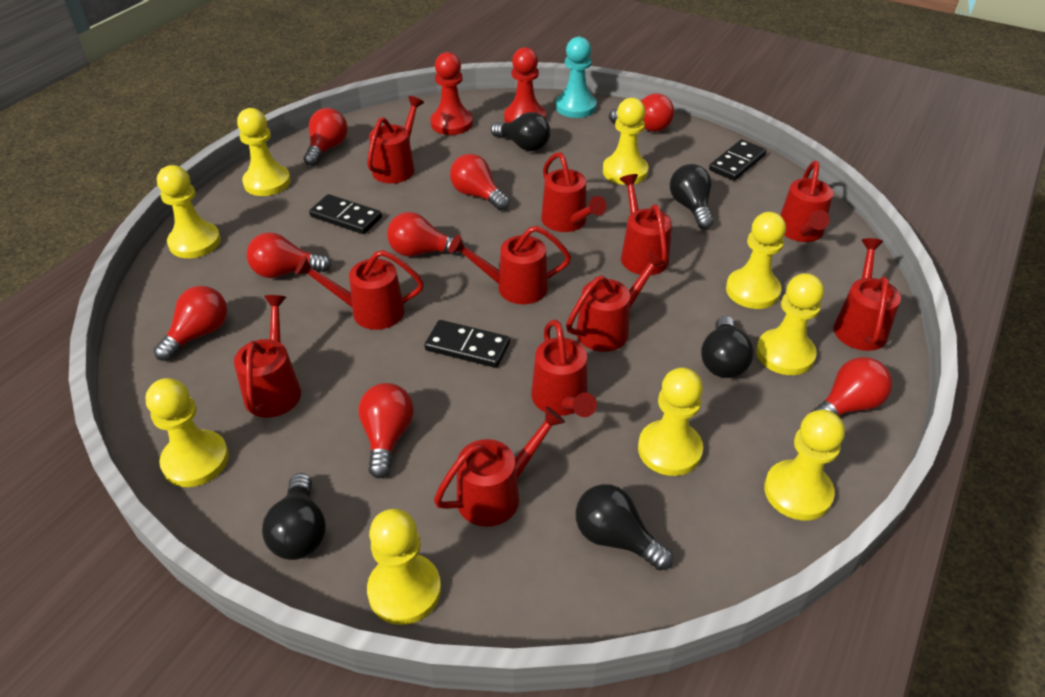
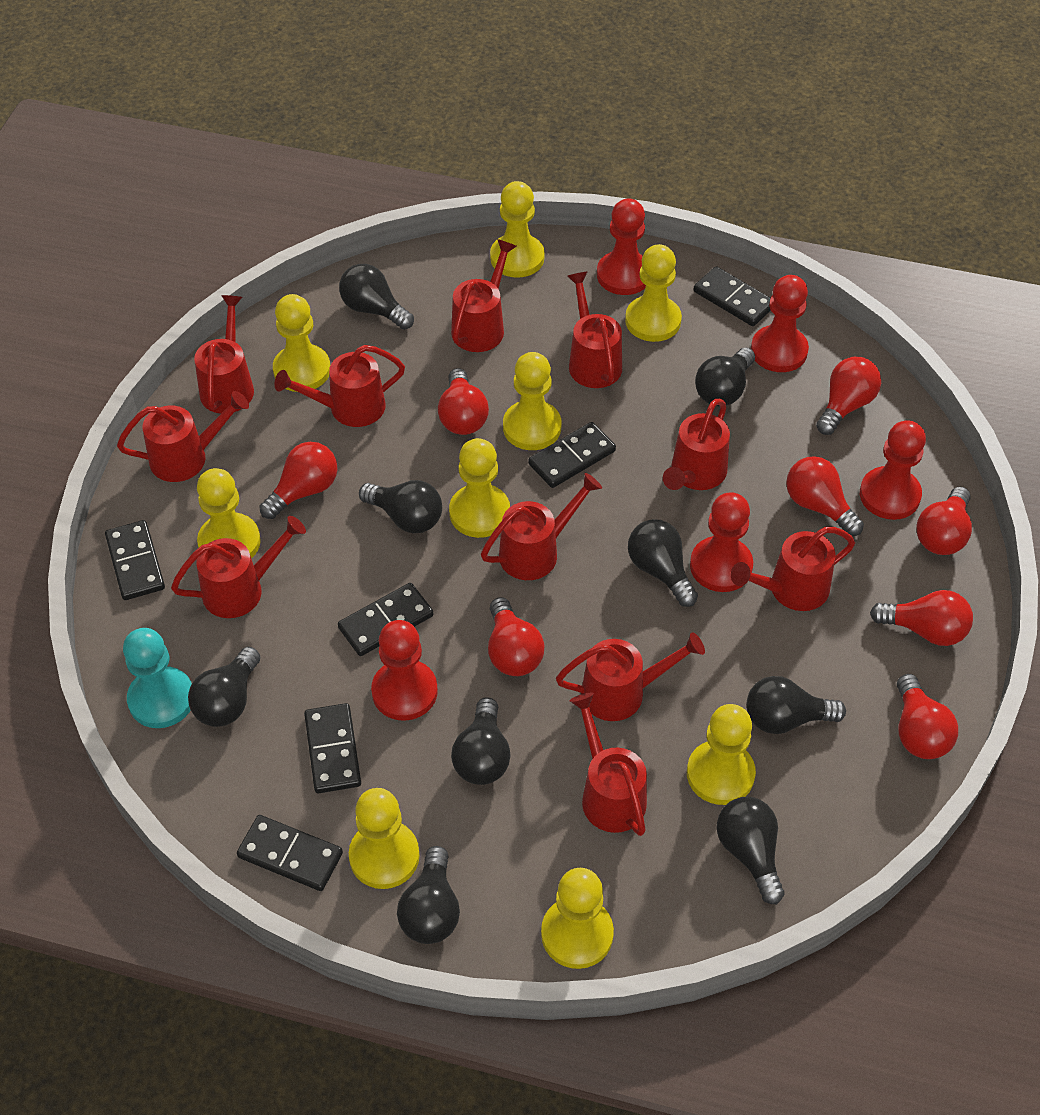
black domino: [309,194,382,234] [425,320,510,368] [709,139,767,181] = 3 -> [105,520,165,600] [237,815,343,891] [304,703,361,794] [338,583,433,656] [528,422,616,488] [693,266,771,326] = 6
black light bulb: [262,473,326,560] [491,112,551,151] [576,484,673,571] [670,164,714,229] [701,316,754,378] = 5 -> [188,647,261,727] [339,264,414,330] [359,480,442,533] [397,846,460,944] [451,697,511,785] [628,519,698,607] [695,347,755,407] [717,797,784,904] [747,676,846,734] = 9
red pawn: [430,52,473,135] [504,47,546,123] = 2 -> [371,620,438,721] [597,198,646,295] [690,492,753,592] [751,275,809,372] [860,420,926,520] = 5

